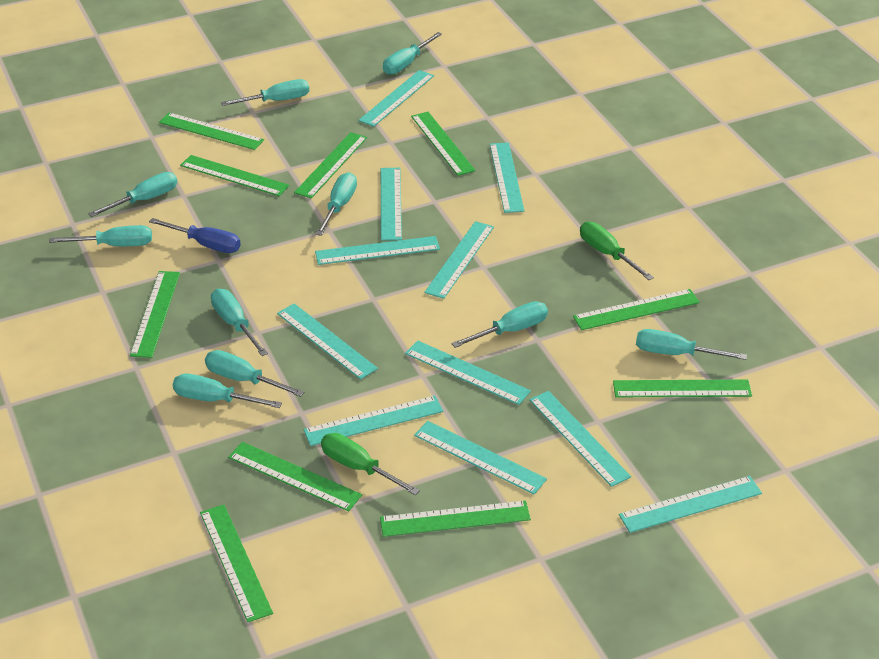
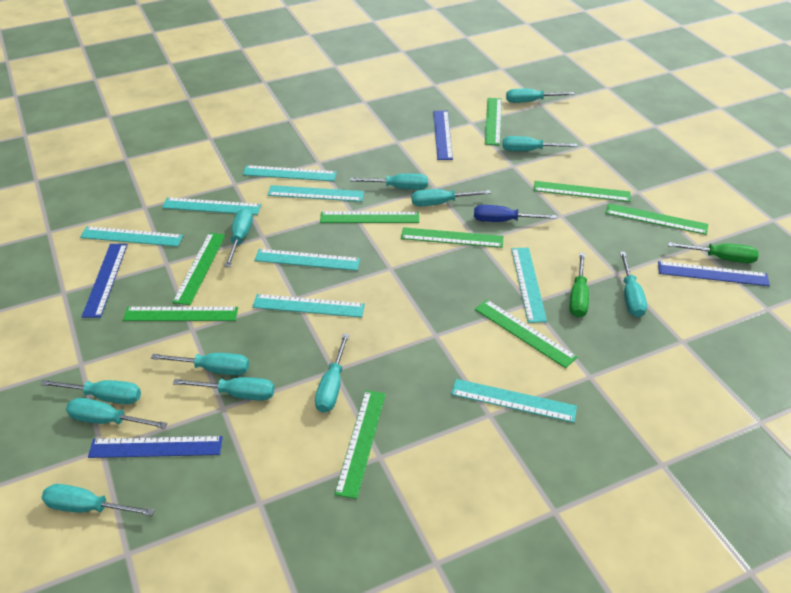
blue ruler: none = 0 -> [82,244,128,318] [88,436,223,458] [433,111,453,160] [658,261,770,286] = 4
green ruler: [130,271,180,358] [159,112,264,150] [180,155,289,196] [200,505,273,622] [228,442,362,511] [294,132,367,198] [380,500,531,537] [411,112,476,176] [573,289,700,330] [613,379,752,397] = 10 -> [123,307,238,321] [172,233,226,305] [320,212,419,223] [334,390,386,499] [401,227,503,248] [475,299,577,368] [485,98,502,145] [533,181,631,202] [606,203,708,235] = 9
turquoise ruler: [277,303,378,380] [304,396,443,446] [315,236,440,265] [358,70,434,127] [381,168,402,241] [405,340,531,405] [414,421,547,494] [424,221,494,299] [490,143,524,213] [529,391,631,487] [619,476,762,533] = 11 -> [80,226,183,247] [162,197,261,215] [243,165,337,181] [252,294,365,318] [254,249,361,271] [267,185,364,202] [451,379,577,423] [511,248,547,323] = 8
turquoise screwdriver: [49,225,152,246] [88,172,177,217] [173,374,282,408] [205,350,304,397] [211,289,268,356] [221,79,309,106] [316,172,357,236] [383,32,442,75] [451,301,548,348] [636,329,747,360] = 10 -> [40,380,141,404] [42,484,154,516] [66,398,168,429] [151,353,249,375] [173,377,275,401] [225,208,253,267] [315,333,349,413] [350,174,428,190] [411,189,491,206] [503,136,578,151] [506,89,575,103] [620,252,647,317] = 12

